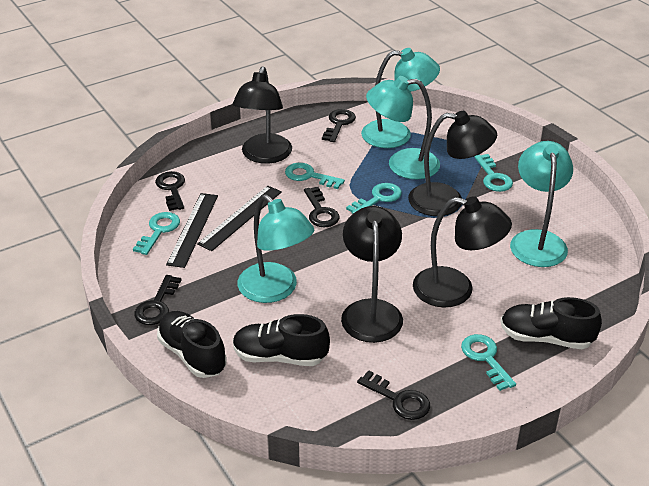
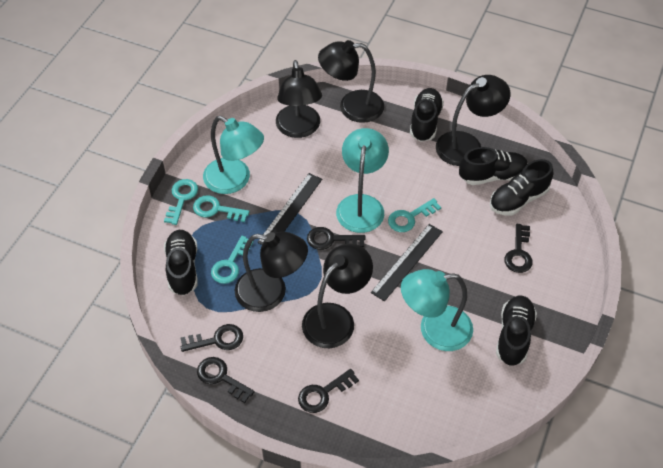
black lamp: [233,66,292,164] [341,206,403,343] [408,111,497,216] [413,196,512,308] = 4 -> [235,232,308,312] [276,60,322,138] [302,244,373,348] [318,40,384,123] [436,75,511,166] = 5
black shoe: [157,311,227,378] [233,314,330,366] [500,297,602,349] = 3 -> [164,230,198,296] [410,88,444,142] [459,147,528,185] [490,159,553,216] [496,296,537,366] = 5
turquoise key: [133,212,180,255] [285,163,345,189] [346,183,402,214] [461,334,516,391] [475,154,513,192] = 5 -> [164,179,198,225] [193,195,250,222] [211,236,254,284] [388,198,441,232] = 4
turquoise lamp: [237,194,314,303] [361,48,440,148] [366,76,440,179] [510,141,573,267] = 4 -> [203,116,264,194] [336,128,389,233] [401,269,473,351] = 3

